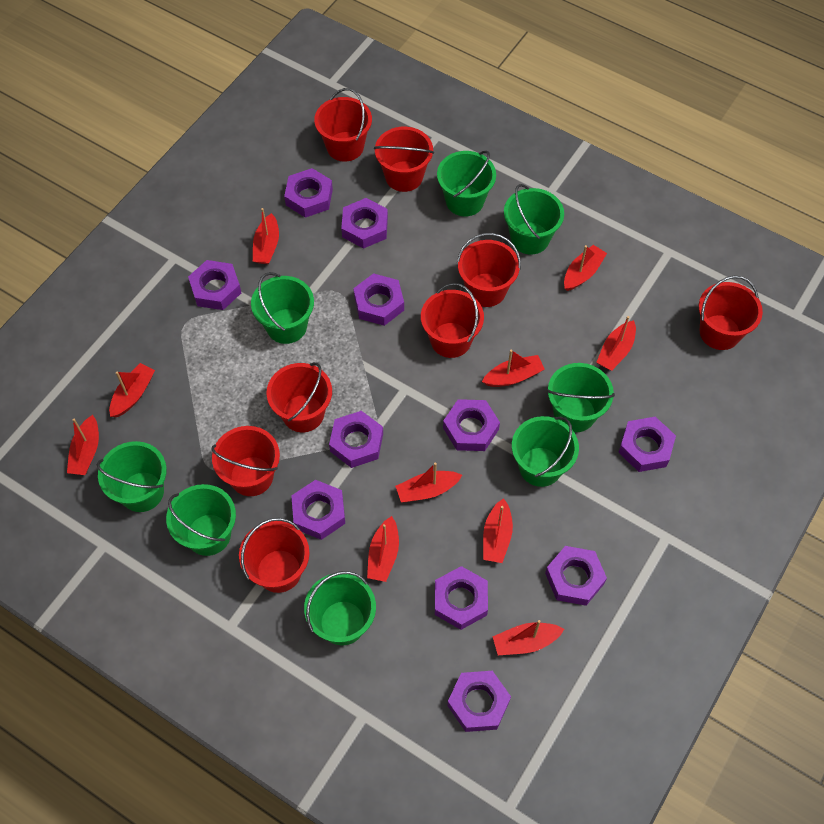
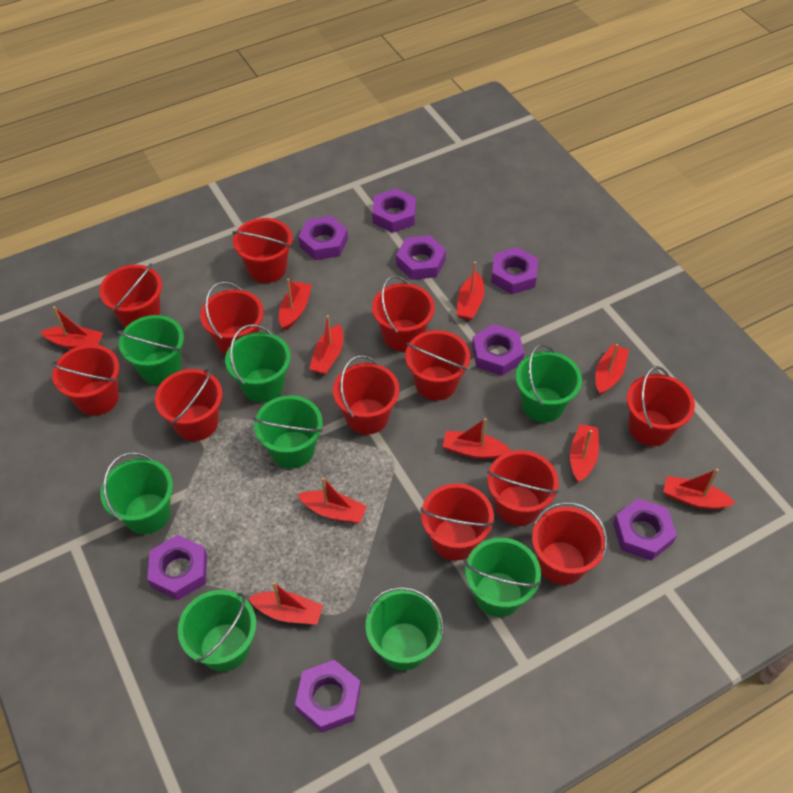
purple nut: [188,260,241,310] [284,168,333,218] [291,480,345,540] [329,411,383,468] [341,198,388,249] [353,273,404,326] [435,566,488,630] [443,399,500,451] [447,671,511,732] [545,546,607,606] [618,417,676,472] = 11 -> [147,535,207,600] [295,660,361,733] [298,216,348,260] [372,189,416,233] [396,236,446,280] [472,324,524,376] [491,247,538,294] [613,498,677,561] = 8
red bucket: [211,426,280,496] [239,518,310,593] [266,362,332,432] [314,88,372,162] [374,127,434,192] [421,283,484,358] [457,233,521,307] [699,276,763,350] = 8 -> [50,345,119,416] [99,263,162,328] [155,368,222,441] [200,281,264,355] [232,218,292,283] [333,355,400,435] [372,275,435,351] [405,330,470,401] [420,483,495,561] [487,450,559,526] [532,502,608,585] [627,366,695,446] = 12

